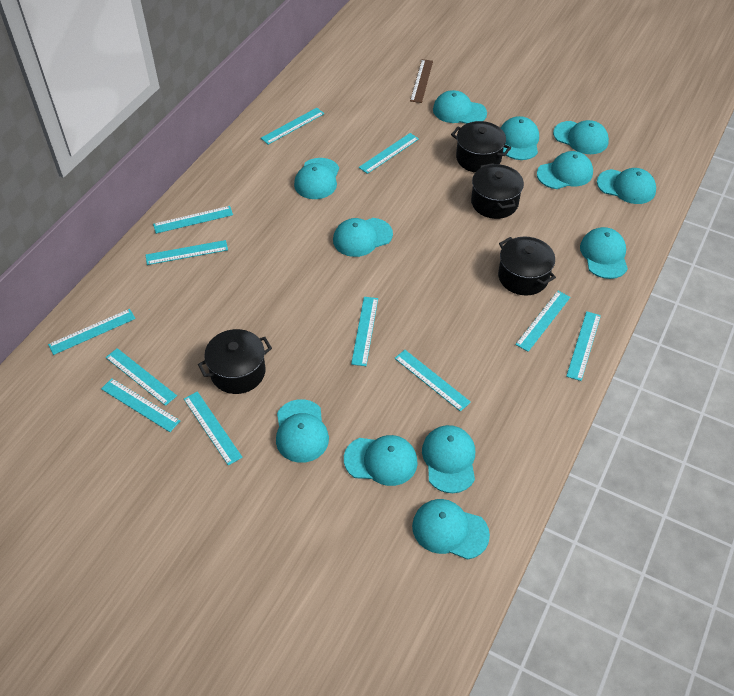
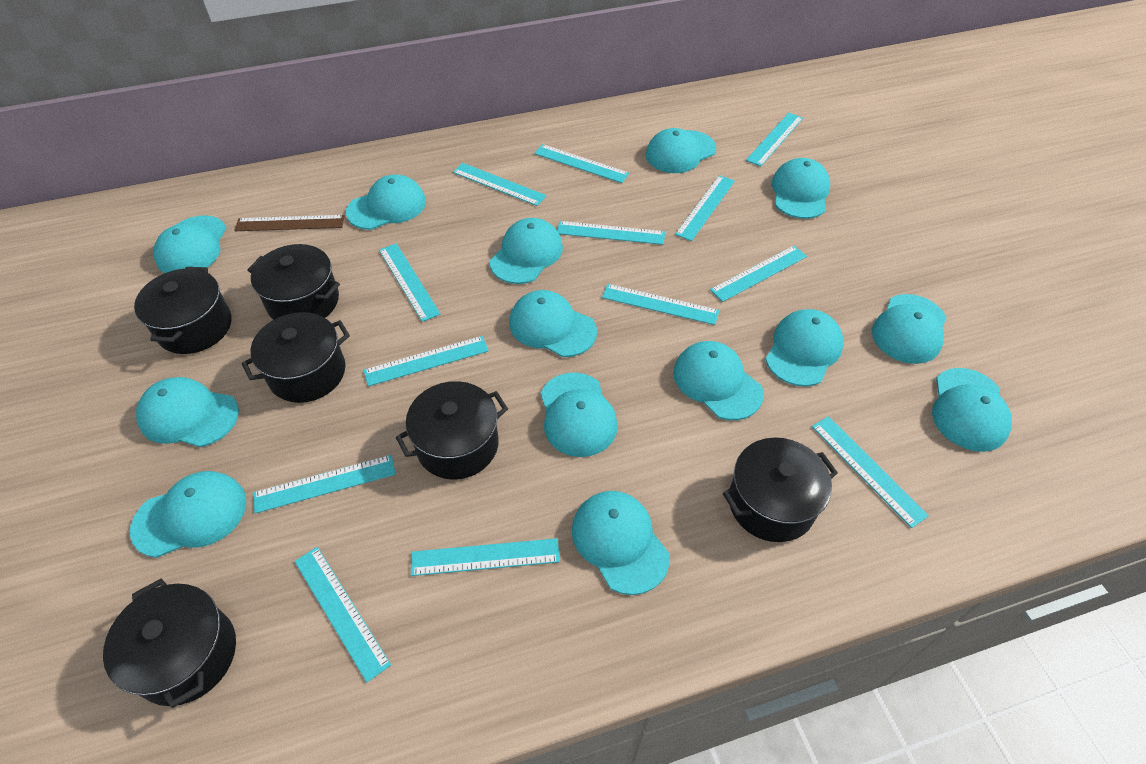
black pot: [198,329,272,394] [451,121,511,172] [471,163,524,219] [498,237,556,295] = 4 -> [103,579,236,708] [134,267,232,354] [242,312,350,403] [247,244,340,320] [396,381,508,480] [723,438,838,542] = 6
turquoise cap: [276,399,329,463] [294,158,339,199] [333,218,393,257] [344,435,418,486] [412,499,490,560] [422,425,475,493] [433,90,487,124] [501,116,539,160] [537,151,593,189] [553,120,609,154] [580,227,628,279] [597,168,656,204] = 12 -> [130,471,246,558] [136,377,239,447] [154,215,226,273] [346,174,426,230] [490,218,563,284] [509,290,597,357] [541,372,618,457] [571,491,670,595] [646,128,716,173] [673,341,764,420] [765,309,844,387] [772,158,830,219] [872,294,947,364] [932,368,1012,452] = 14
turquoise ruler: [48,309,136,355] [101,378,180,432] [106,348,177,406] [146,240,228,265] [153,206,233,234] [184,391,243,466] [261,108,324,145] [351,297,378,366] [358,133,419,174] [394,350,471,412] [515,291,570,352] [566,311,601,381] = 12 -> [253,455,396,514] [294,547,391,682] [363,336,489,386] [379,243,440,322] [411,538,560,576] [453,163,546,206] [534,144,629,183] [557,221,665,245] [602,284,720,325] [675,175,735,241] [710,246,807,302] [746,113,803,167] [812,416,929,528] = 13

